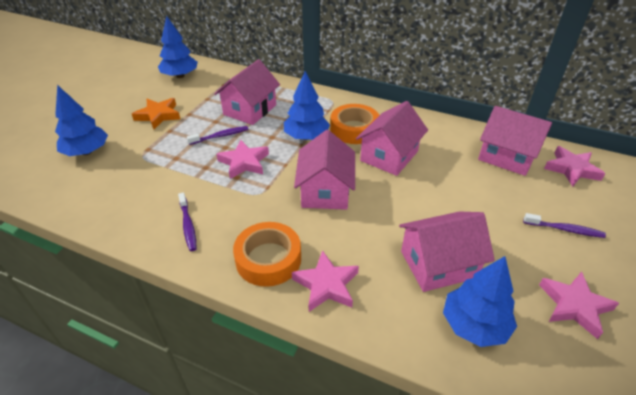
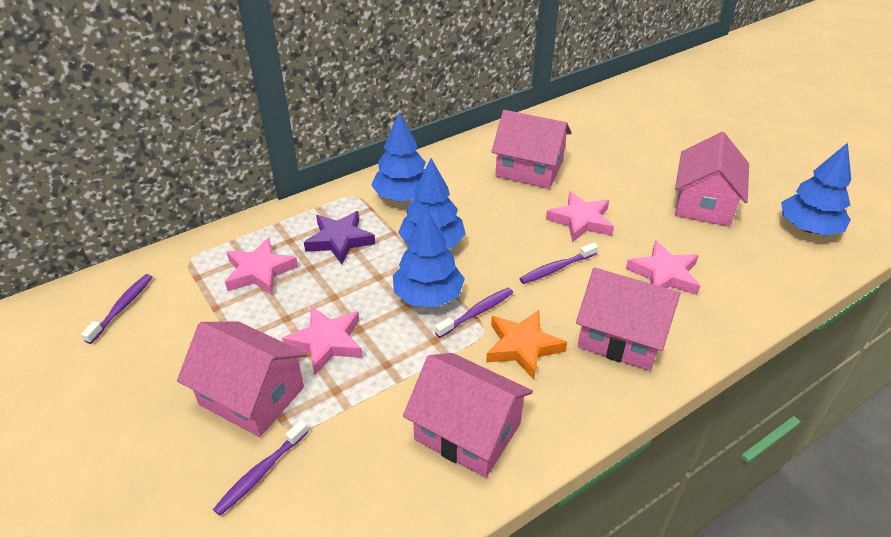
orange tape: [233,222,301,287] [330,104,379,144] = 2 -> none = 0
purple star: none = 0 -> [304,211,375,264] = 1
purple toothbrush: [178,192,197,251] [187,126,248,145] [523,213,606,238] = 3 -> [81,274,152,344] [213,420,309,516] [435,288,513,338] [519,243,598,284] = 4

